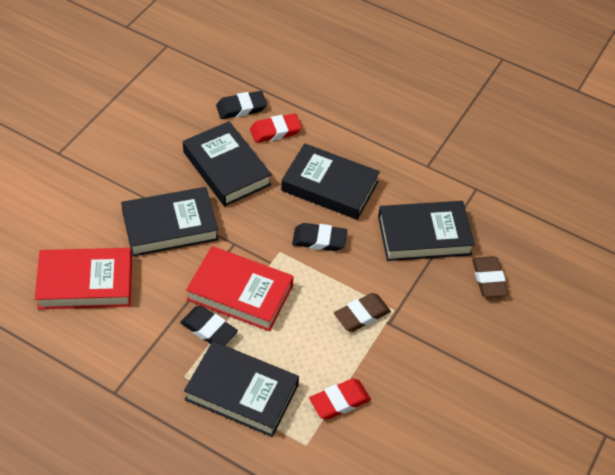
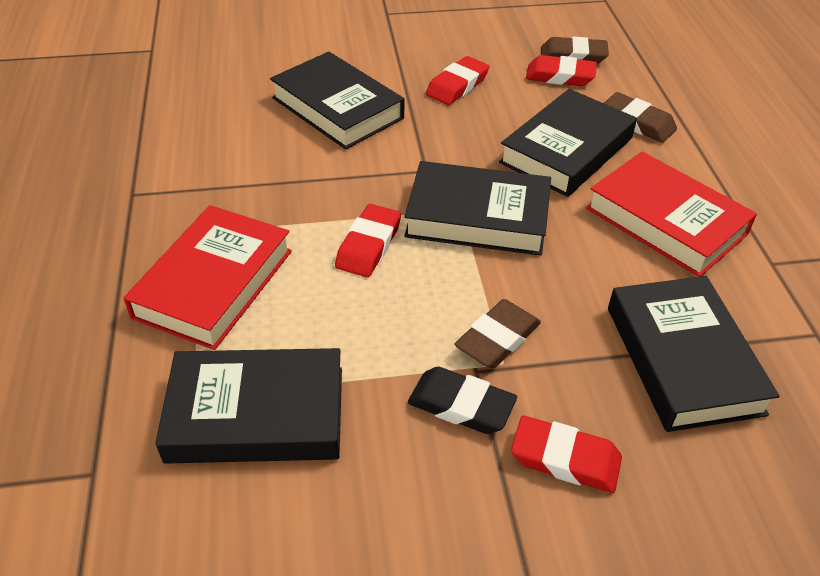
black eraser: [180,306,238,345] [216,91,267,119] [292,223,347,251] = 3 -> [408,367,517,434] = 1
brown eraser: [334,293,391,332] [472,256,508,297] = 2 -> [454,299,541,368] [541,37,609,64] [604,92,677,143] = 3
red eraser: [250,113,302,143] [309,378,371,420] = 2 -> [335,204,401,277] [426,56,489,105] [511,416,622,493] [526,55,597,86] = 4

